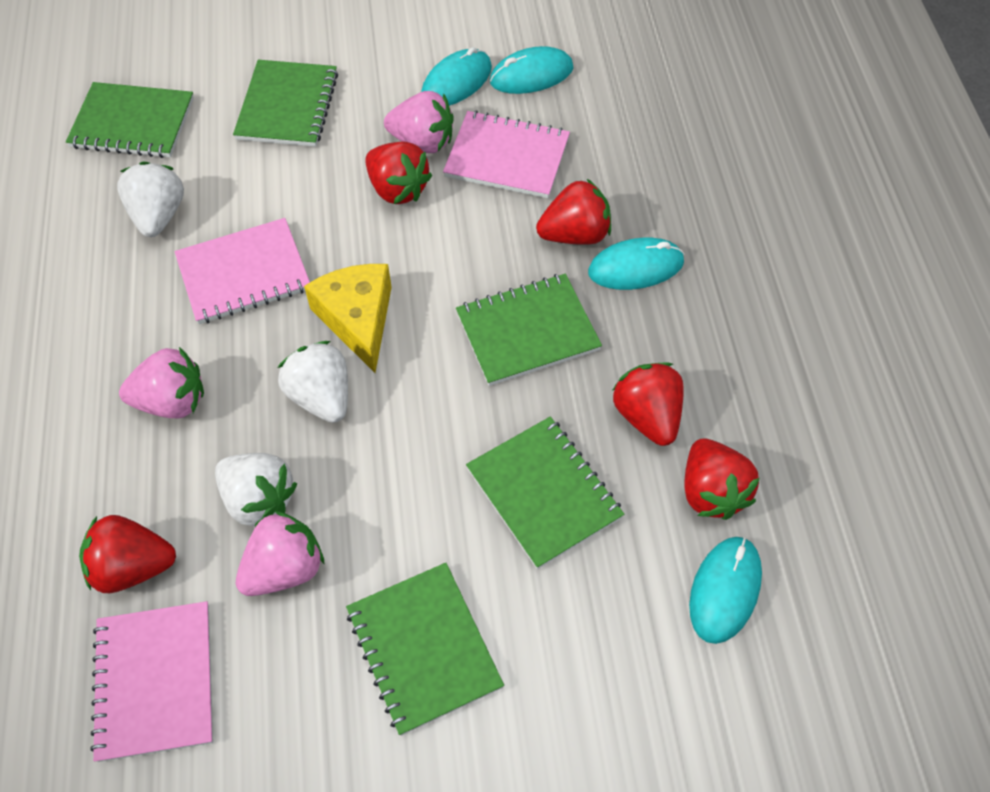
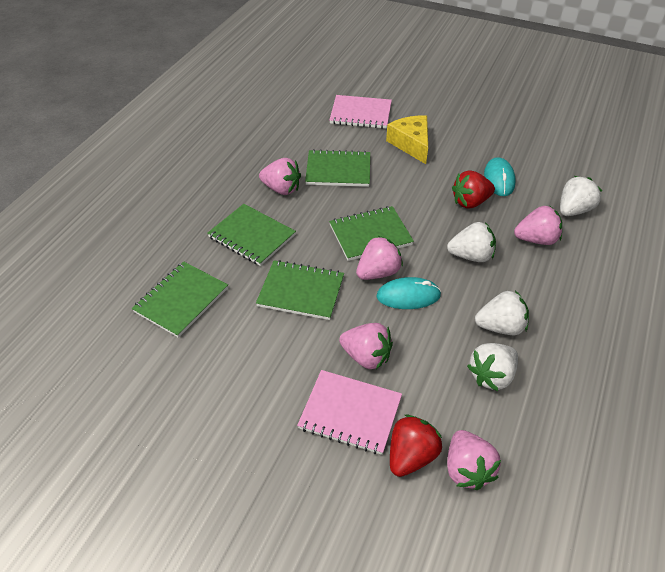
pink notebook: [90,601,213,762] [175,218,310,324] [443,110,570,198] = 3 -> [297,370,402,455] [329,95,392,129] = 2
pink strawberry: [119,347,204,418] [236,510,325,596] [384,91,453,153] = 3 -> [259,158,301,195] [339,323,393,369] [356,236,403,280] [447,430,501,490] [514,206,562,245] = 5
red strawberry: [79,515,176,593] [365,141,432,204] [536,179,611,245] [612,363,684,446] [684,438,760,520] = 5 -> [390,415,442,477] [452,170,495,209] = 2
turquoise mouse: [421,47,492,106] [490,46,574,94] [588,238,685,290] [689,537,762,644] = 4 -> [376,277,441,309] [484,157,516,196] = 2
white strawberry: [117,161,184,237] [215,453,297,527] [278,341,348,423] = 3 -> [447,222,496,262] [467,343,518,391] [475,291,529,335] [560,176,602,216] = 4

